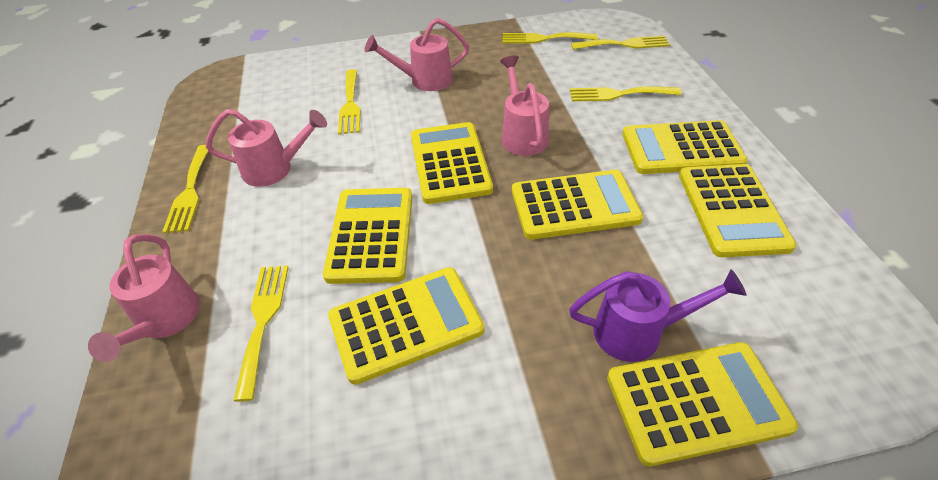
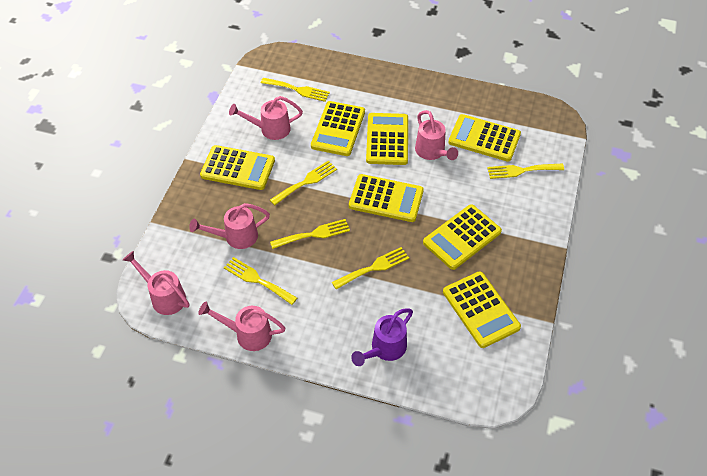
pink watering can: [88,234,200,362] [206,109,327,187] [364,18,469,91] [500,55,549,156] = 4 -> [123,251,189,315] [189,203,270,249] [199,302,285,351] [229,96,303,140] [415,110,458,160] = 5

